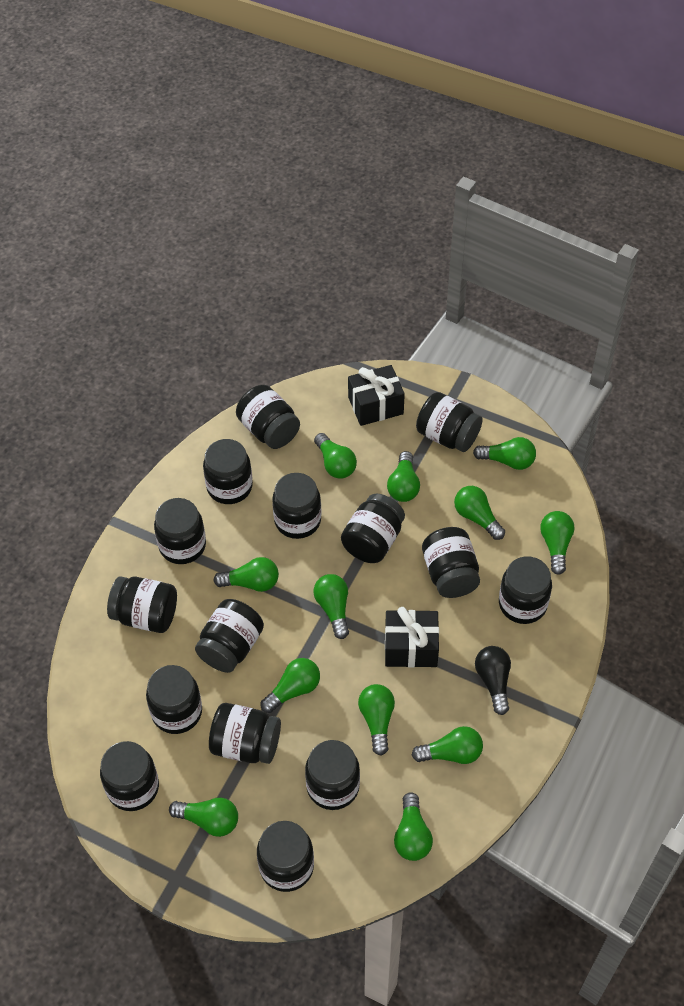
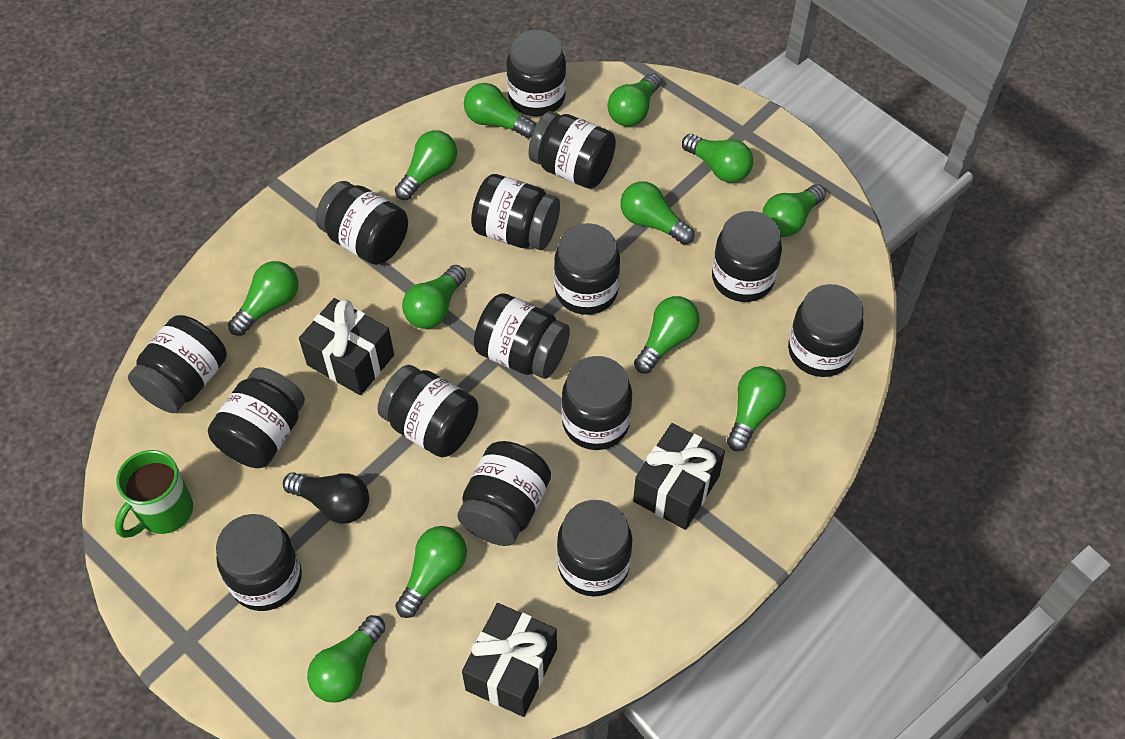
black gift: [348,365,405,426] [385,607,439,667] = 2 -> [299,298,394,395] [462,603,557,717] [633,423,725,530] = 3
green mug: none = 0 -> [115,450,193,538] = 1

